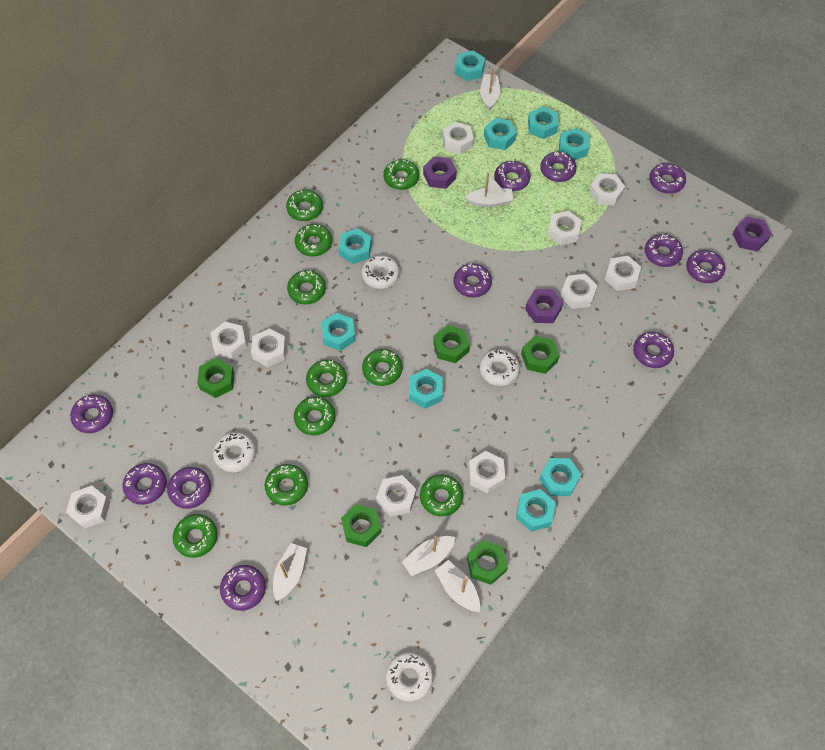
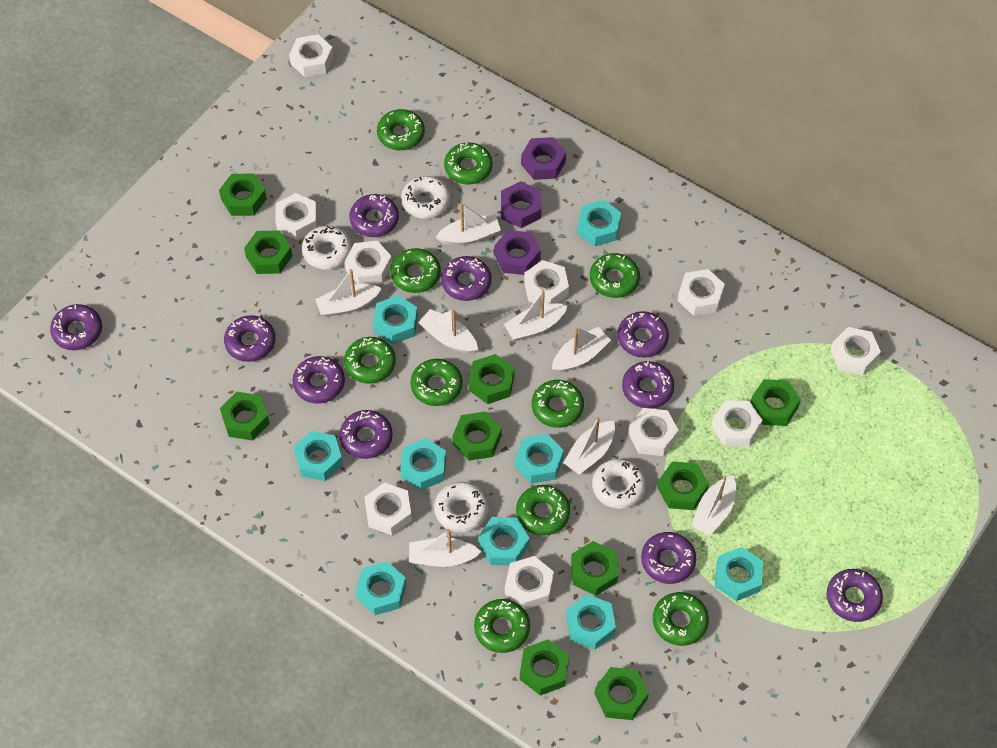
green nut: [197,358,234,398] [341,504,381,547] [433,325,470,363] [467,540,508,585] [521,336,560,374] = 5 -> [219,174,267,216] [220,392,270,440] [244,230,292,274] [453,411,501,461] [469,354,514,404] [520,639,569,696] [571,541,618,596] [594,667,649,720] [657,461,709,510] [750,379,801,426] = 10
purple donut: [70,395,113,433] [123,463,167,505] [167,467,211,509] [220,565,266,611] [454,263,492,298] [494,161,530,191] [540,152,577,182] [633,332,674,368] [645,234,683,267] [649,163,686,194] [686,250,725,283] = 11 -> [50,304,102,350] [224,315,276,362] [293,356,345,404] [340,410,393,459] [350,194,399,237] [441,256,492,301] [617,311,669,358] [622,361,674,409] [641,532,696,584] [827,569,883,622] = 10
white boat: [273,543,307,601] [402,536,455,576] [435,560,480,612] [465,172,514,207] [480,68,500,110] = 5 -> [315,269,382,317] [409,529,481,567] [418,308,478,354] [435,203,501,245] [504,290,568,341] [552,327,611,372] [563,416,615,475] [691,475,736,536] = 8

